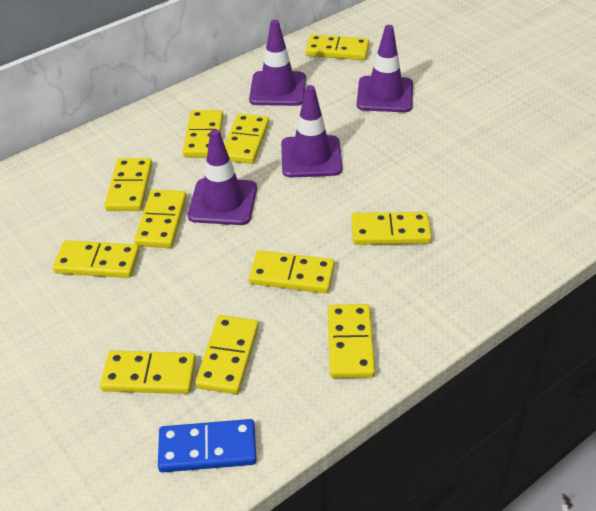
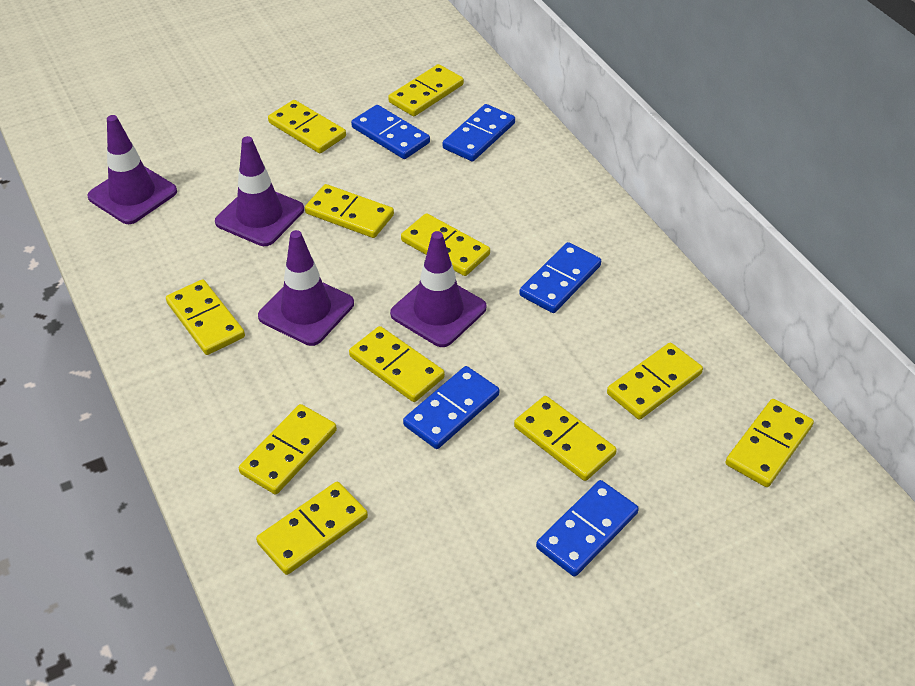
blue domino: [158,419,257,473] = 1 -> [351,105,430,159] [403,366,499,449] [443,104,515,161] [519,242,601,313] [536,480,639,577] = 5

